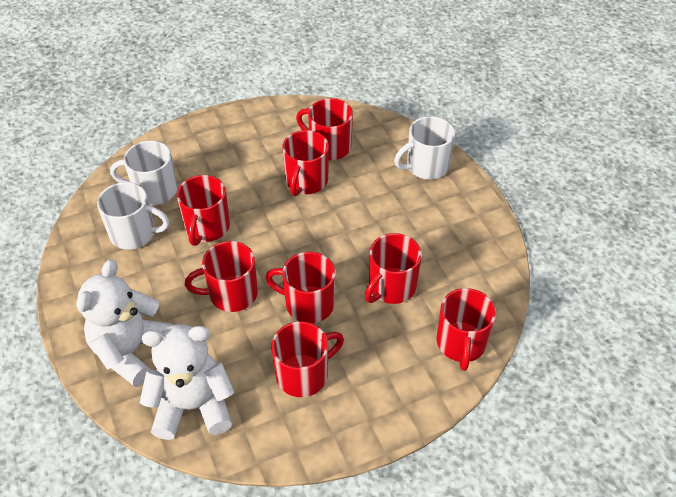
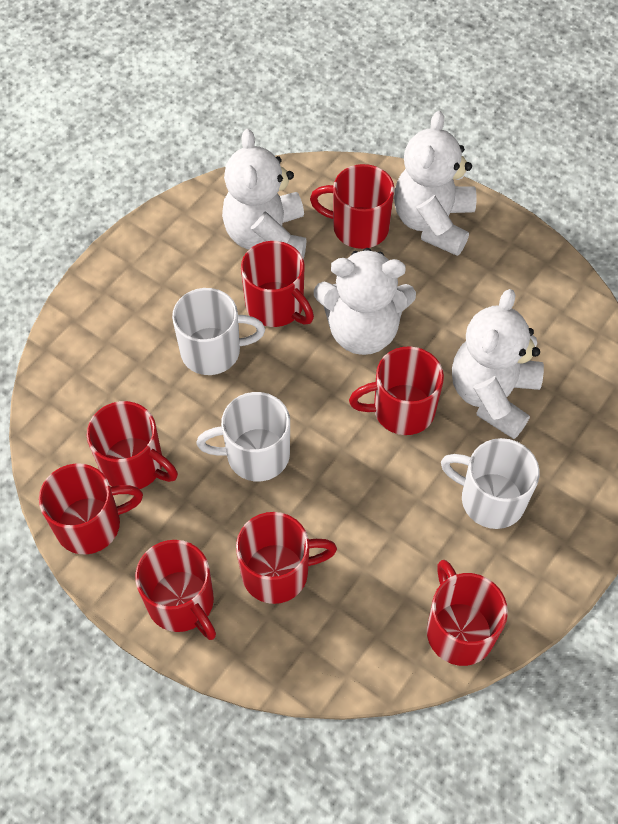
white teddy bear: [76,259,172,387] [140,324,235,440] = 2 -> [222,129,307,260] [314,248,416,355] [394,111,476,256] [452,289,544,439] = 4

